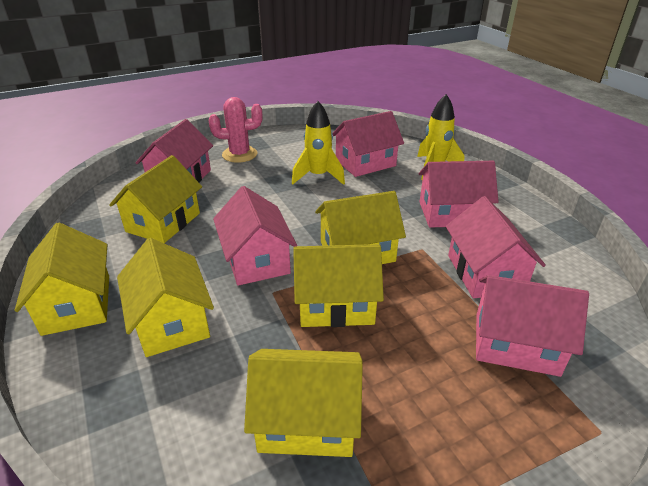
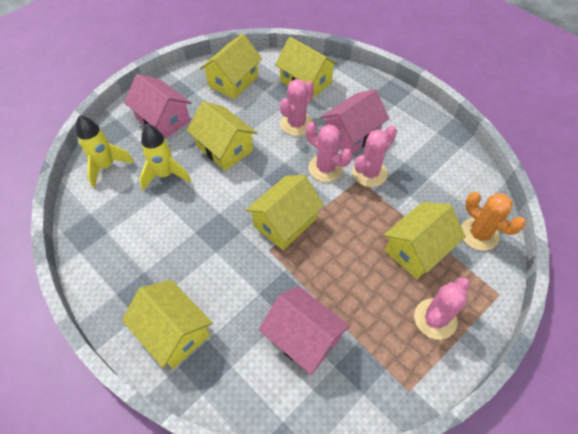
orange cactus: none = 0 -> [461,192,526,251] = 1
pink cactus: [209,97,262,163] = 1 -> [280,79,314,136] [306,122,352,182] [352,125,397,187] [414,278,470,340] = 4
pink house: [135,119,213,182] [213,186,297,286] [332,111,404,177] [419,161,499,227] [446,196,546,298] [476,275,589,377] = 6 -> [124,74,191,139] [259,286,350,375] [320,89,390,154] = 3

